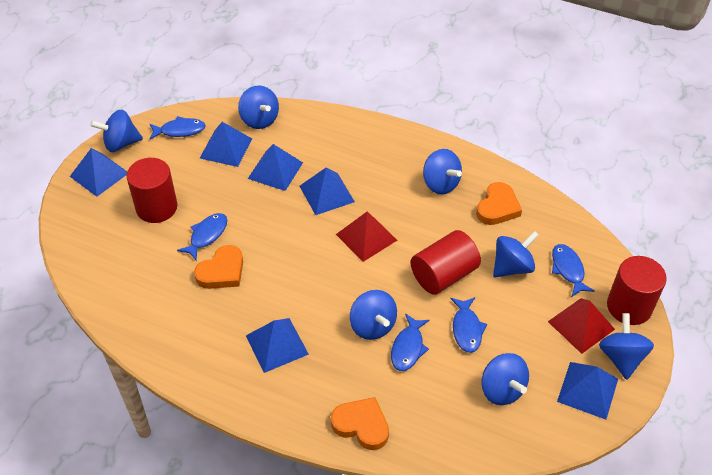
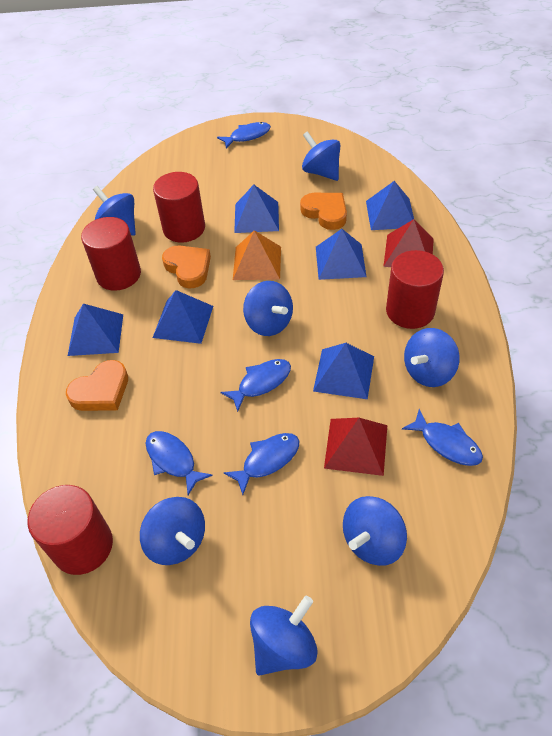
orange pyramid: none = 0 -> [233,230,281,280] = 1
red cylinder: [127,158,177,223] [411,230,481,295] [607,256,667,325] = 3 -> [28,485,113,575] [81,217,141,291] [153,172,205,243] [386,250,444,329] = 4

